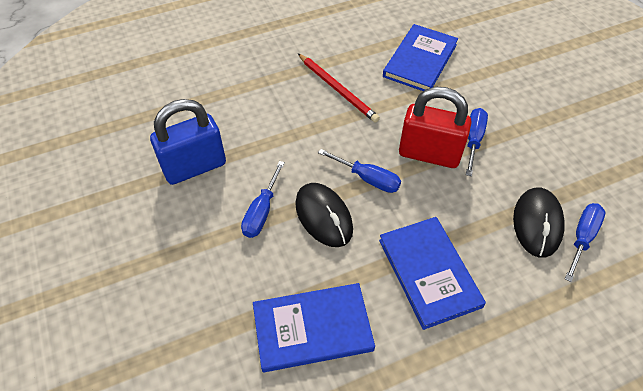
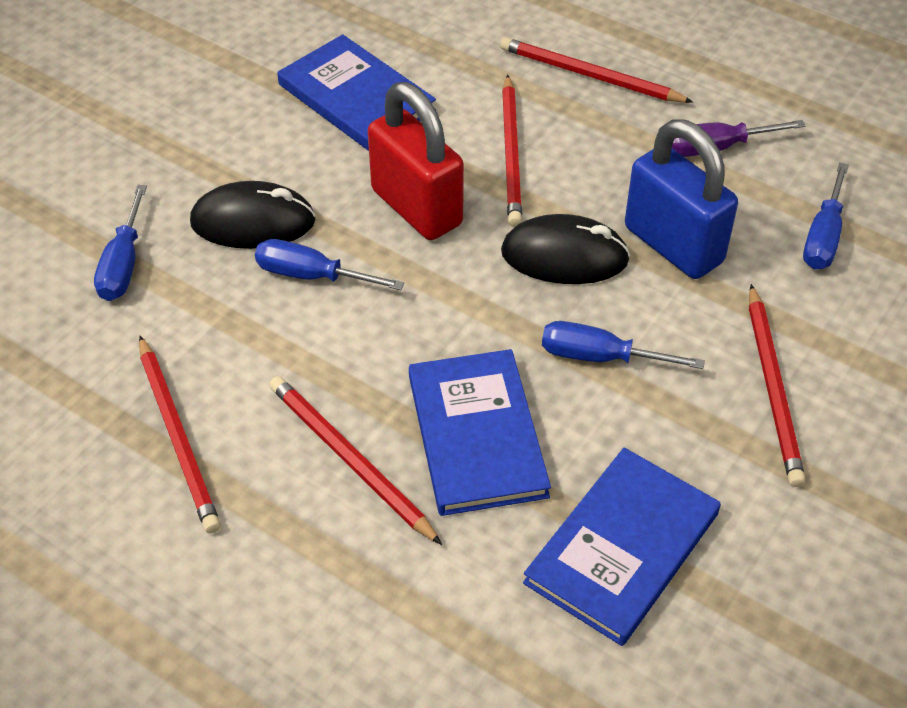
purple screwdriver: none = 0 -> [672,120,806,157] = 1
red pencil: [298,53,380,123] = 1 -> [139,336,221,533] [269,376,442,545] [500,37,693,103] [502,75,522,227] [749,284,806,487] = 5

